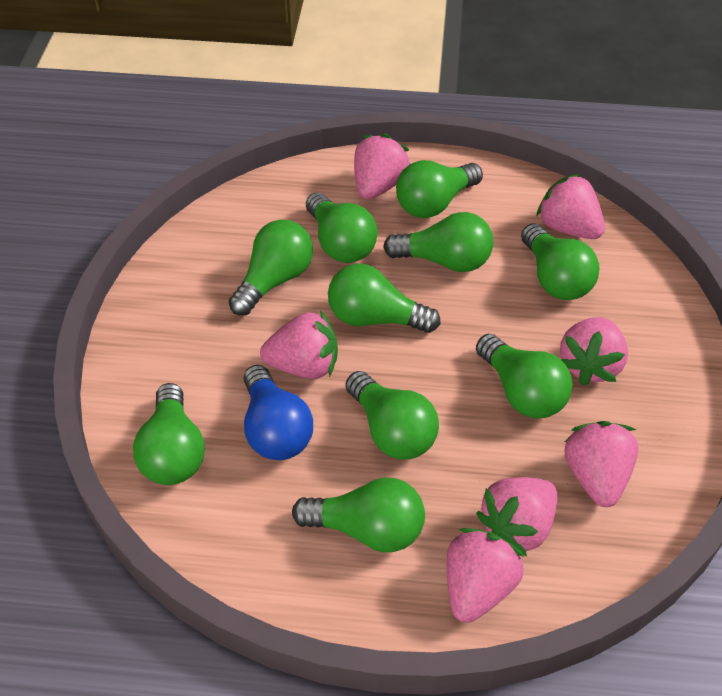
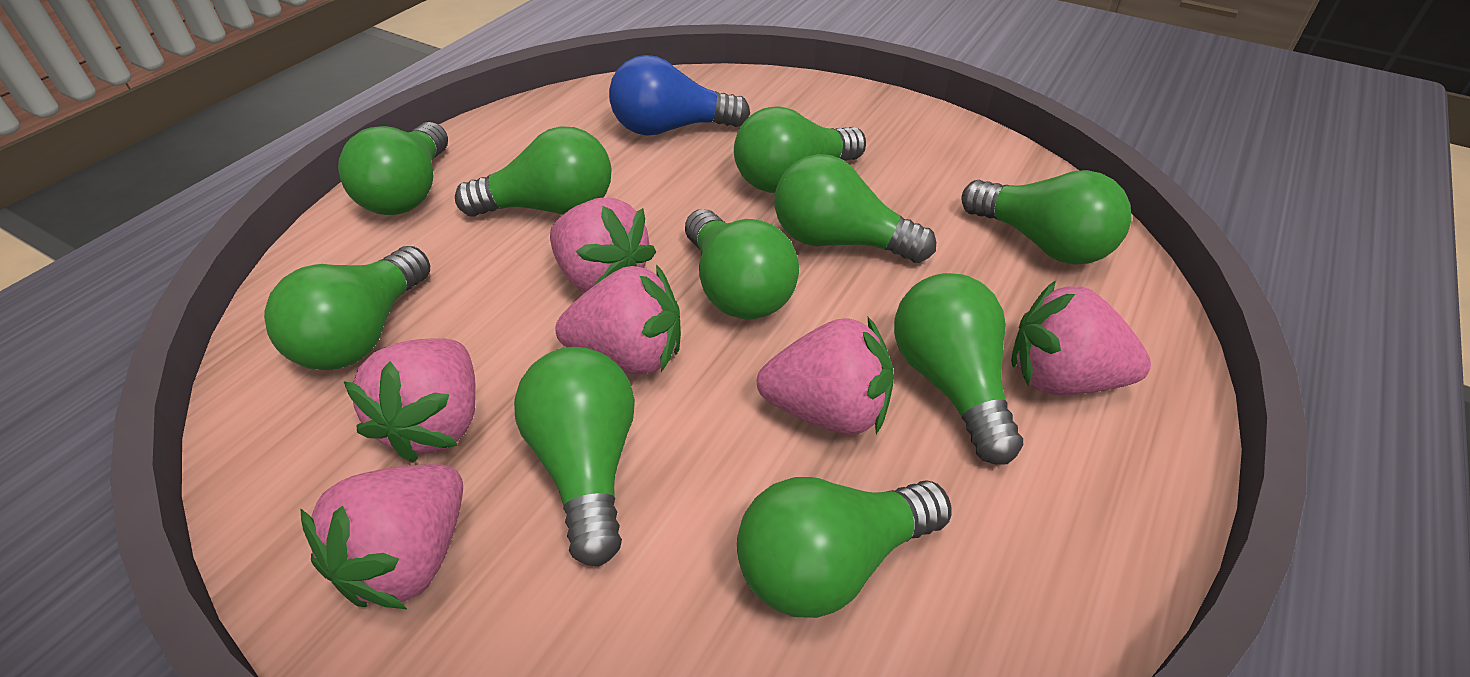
pink strawberry: [260,310,338,379] [354,133,410,199] [447,528,524,623] [476,477,557,556] [536,174,605,239] [560,317,628,385] [564,421,639,507] = 7 -> [300,464,463,609] [344,338,476,463] [550,198,656,293] [555,264,681,375] [757,317,894,435] [1011,281,1151,395] = 6

